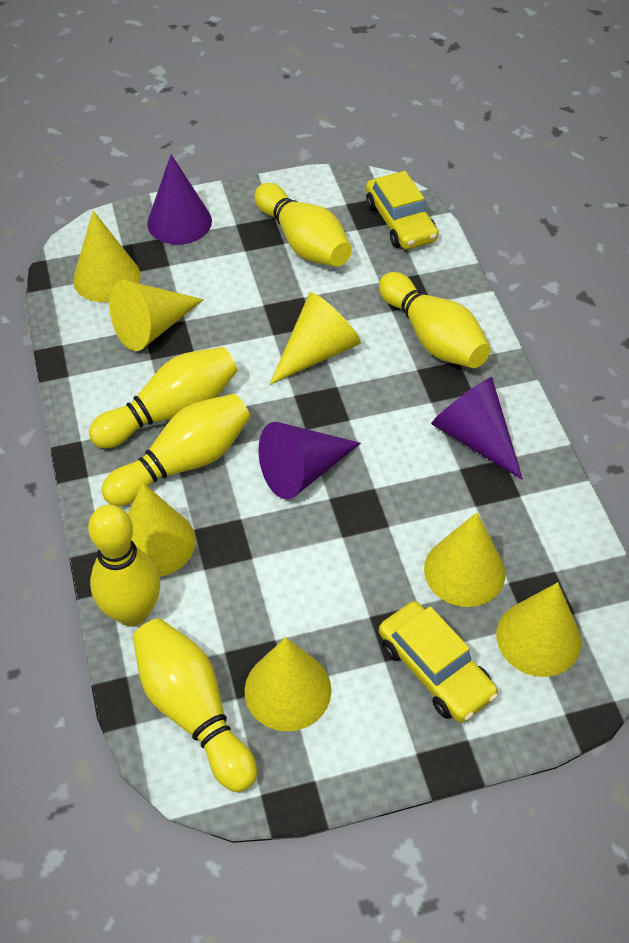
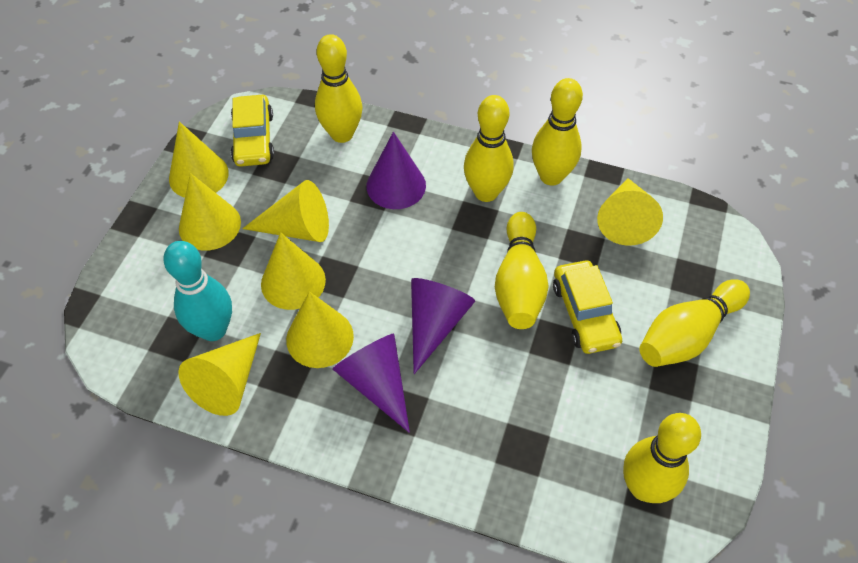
turquoise bowling pin: none = 0 -> [163,241,232,341] = 1

